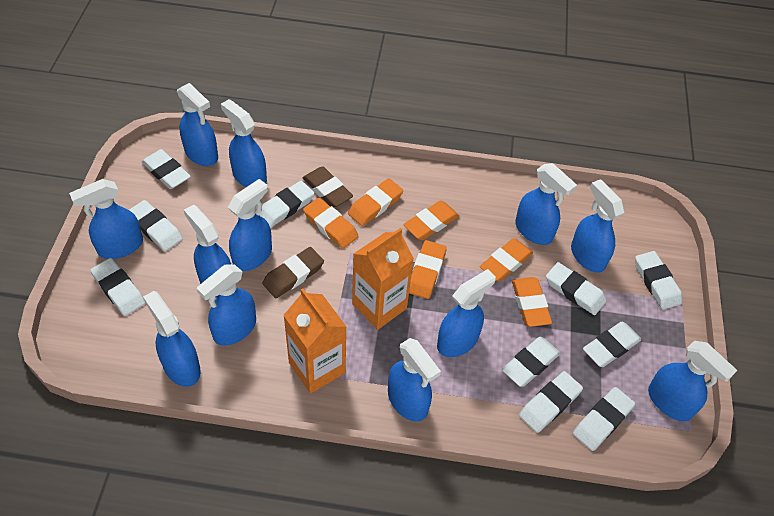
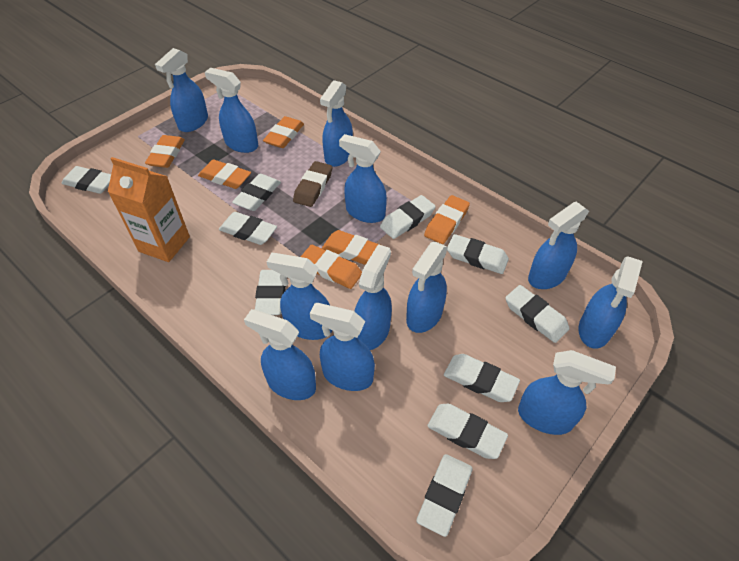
brown eraser: [262,247,324,298] [303,167,353,207] = 2 -> [293,161,333,207] = 1
orange carton: [283,288,347,393] [352,228,414,330] = 2 -> [108,157,190,262] = 1

